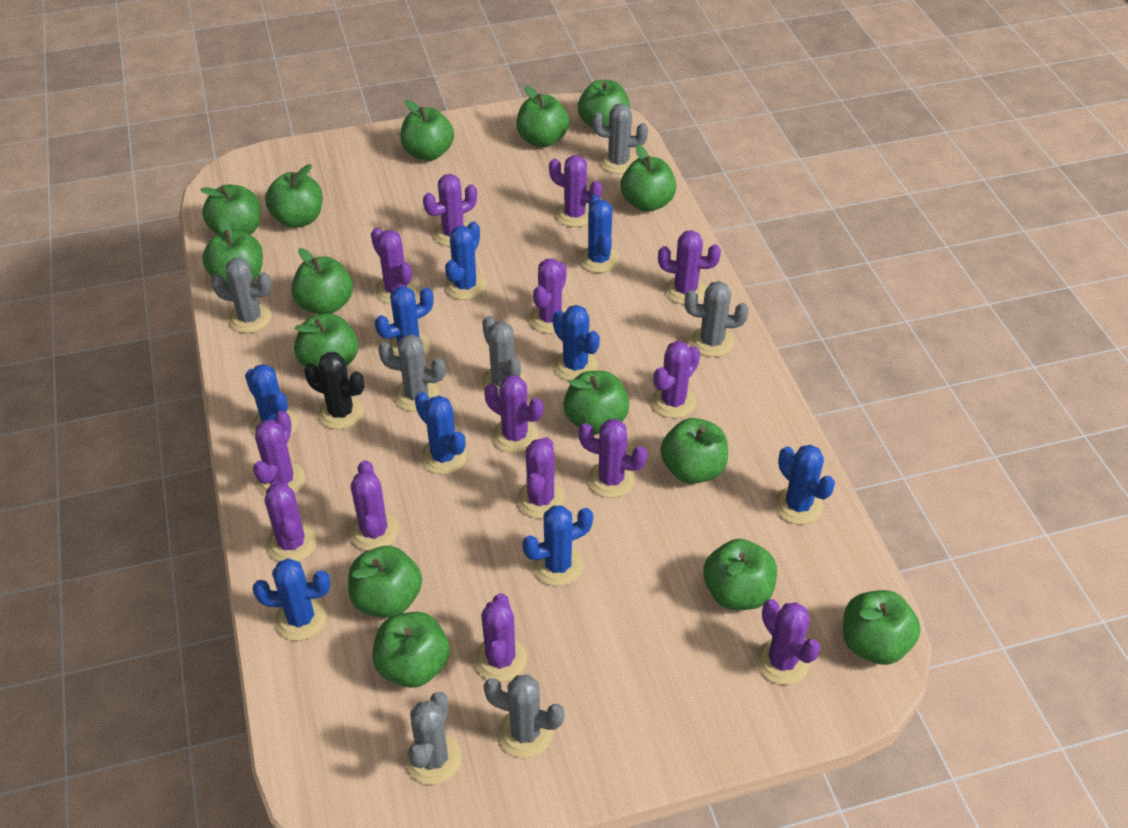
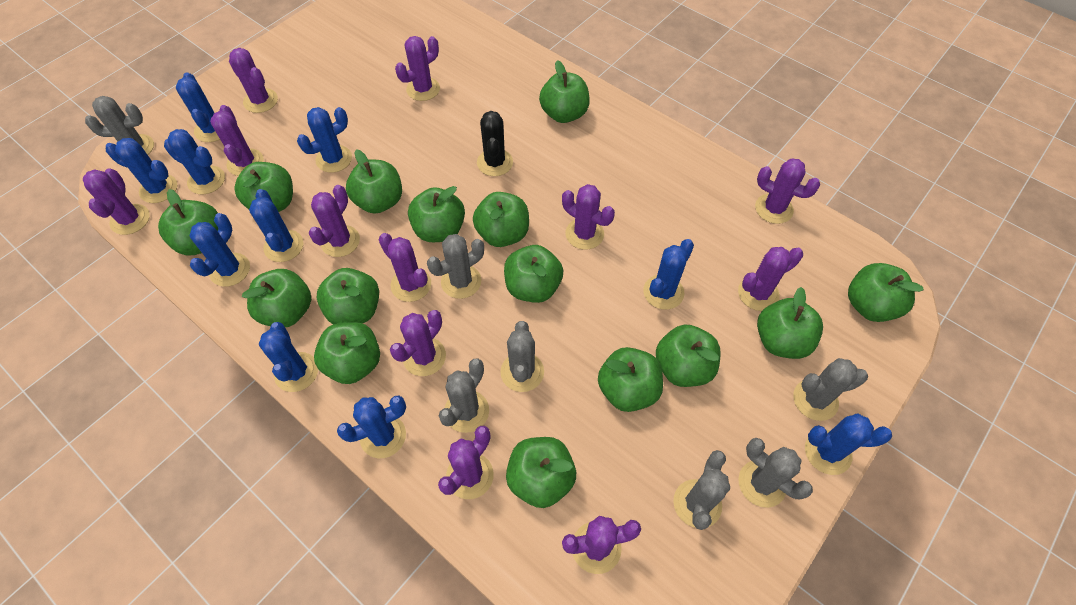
blue cactus: [245,364,298,436] [252,558,330,641] [375,286,434,356] [415,392,467,474] [445,221,486,300] [522,505,593,586] [553,305,600,381] [579,195,620,273] [774,445,835,525] = 9 -> [106,138,177,203] [164,129,225,194] [176,73,220,142] [189,213,250,287] [249,189,303,262] [259,322,318,392] [297,107,352,173] [337,396,406,458] [643,239,694,310] [805,413,892,475] = 10
purple cactus: [253,411,305,495] [265,481,317,562] [349,460,399,551] [371,227,417,304] [423,174,477,246] [474,593,527,682] [484,375,543,453] [517,437,565,518] [529,259,567,334] [549,155,602,227] [579,419,647,498] [651,341,700,418] [658,230,721,304] [756,599,821,685] = 14 -> [83,168,150,235] [210,105,264,176] [229,48,278,113] [309,185,360,257] [379,233,431,302] [390,310,446,376] [395,36,440,101] [438,426,493,499] [562,184,615,250] [562,516,641,574] [738,247,803,311] [755,158,820,224] = 12

